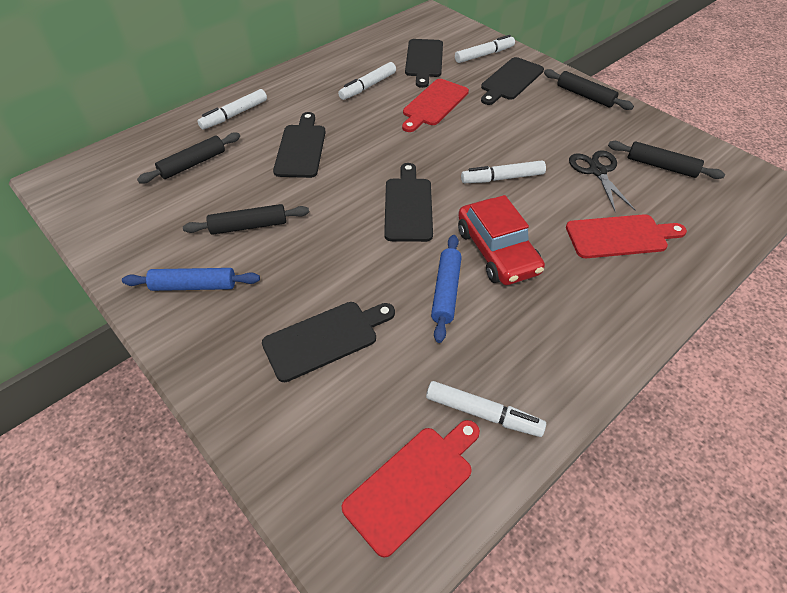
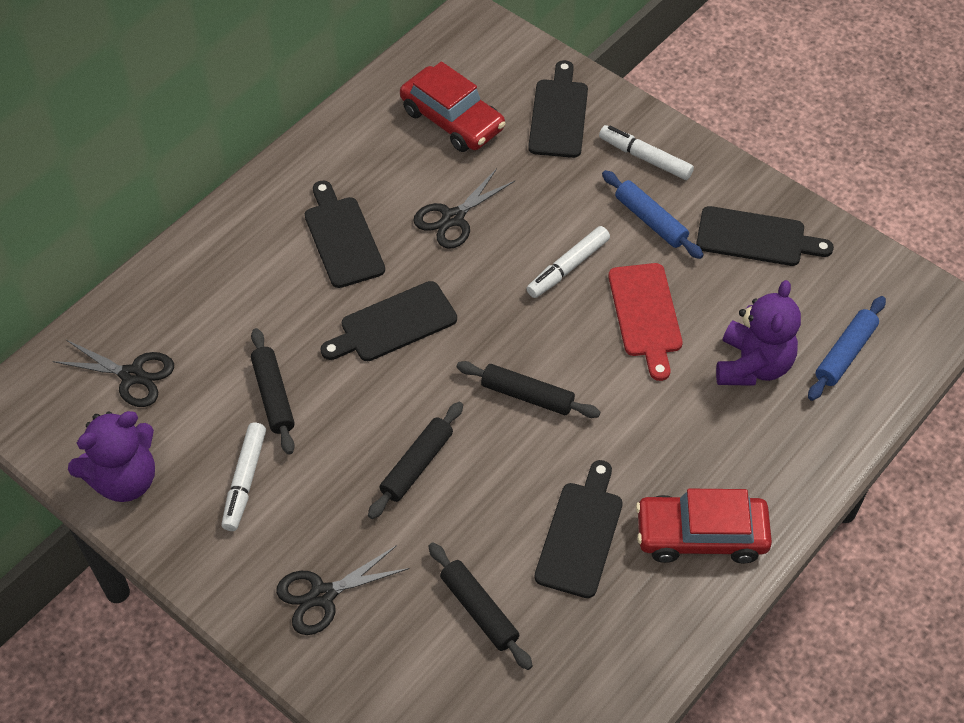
black scissors: [569,150,635,212] = 1 -> [53,340,174,407] [276,545,410,635] [414,169,515,249] = 3
purple teddy bear: none = 0 -> [68,411,155,502] [716,280,801,386] = 2
red car: [458,195,545,285] = 1 -> [400,61,505,152] [636,489,772,564] = 2
red cutting board: [341,420,480,558] [402,79,469,132] [566,214,687,258] = 3 -> [609,263,683,381] = 1
white marker: [197,89,267,130] [338,62,396,100] [426,381,546,437] [455,35,515,63] [461,160,546,183] = 5 -> [221,423,266,531] [526,226,610,298] [599,125,694,180] = 3

